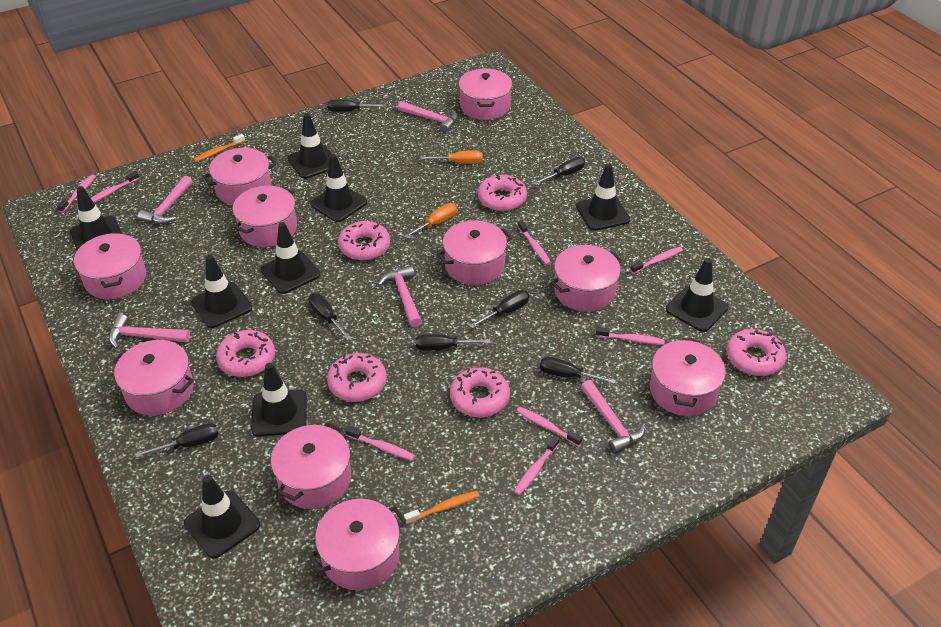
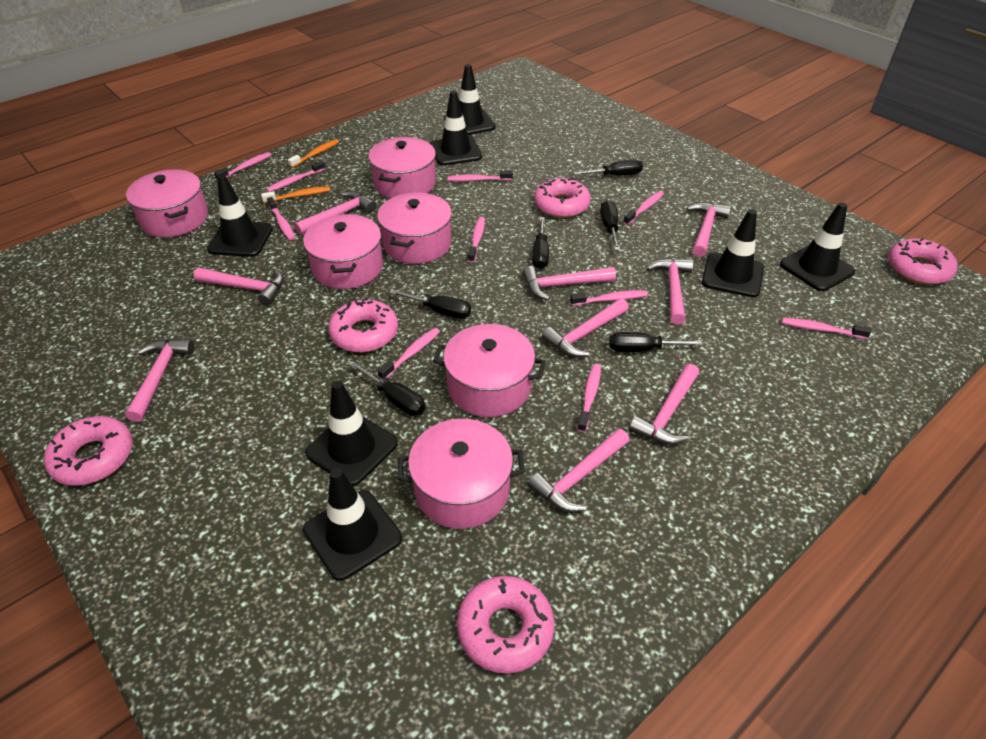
black screwdriver: [135,423,219,458] [308,293,351,340] [327,99,386,112] [416,334,491,351] [469,290,529,328] [534,157,585,185] [540,357,616,384] = 7 -> [350,362,426,416] [389,289,471,319] [532,217,549,269] [573,159,643,176] [600,200,620,250] [609,332,703,352] = 6
black traffic cone: [70,186,122,250] [184,475,260,558] [191,255,252,328] [251,363,307,437] [261,222,320,294] [287,113,332,179] [310,154,367,222] [576,164,630,231] [666,258,729,332] = 9 -> [207,174,273,257] [303,468,402,581] [305,380,398,486] [430,91,482,165] [444,64,496,135] [702,209,764,297] [780,202,855,291] = 7
orange screwdriver: [404,203,457,238] [421,150,483,164] = 2 -> none = 0
pink donut: [216,330,275,377] [327,353,387,402] [338,221,390,260] [450,367,510,417] [478,174,527,211] [727,329,786,376] = 6 -> [44,416,133,486] [328,298,398,352] [457,576,554,674] [534,178,591,218] [888,238,958,285] = 5
pink hammer: [109,314,190,349] [138,175,192,224] [378,266,422,327] [398,101,458,133] [581,380,645,453] = 5 -> [125,339,194,422] [194,268,284,306] [294,191,376,235] [522,266,616,300] [528,428,630,512] [542,298,629,357] [629,364,699,445] [647,258,693,325] [687,202,731,257] = 9
pink pot: [74,233,146,299] [113,340,194,416] [203,148,277,205] [233,186,297,247] [271,423,351,509] [308,499,406,590] [437,220,512,285] [459,69,512,120] [551,245,622,312] [650,338,726,416] = 10 -> [126,170,208,237] [303,214,383,289] [368,137,436,198] [377,192,452,264] [397,419,525,529] [433,324,546,417] = 6
pink toothbrush: [57,174,96,213] [91,171,140,203] [345,426,415,461] [514,436,560,495] [517,407,582,446] [518,221,551,265] [596,327,664,345] [630,247,683,274] = 8 -> [214,152,271,181] [266,161,325,192] [267,197,295,241] [378,328,440,379] [448,171,513,181] [468,217,485,263] [570,290,648,306] [577,364,601,432] [623,191,664,225] [782,318,871,339] = 10

